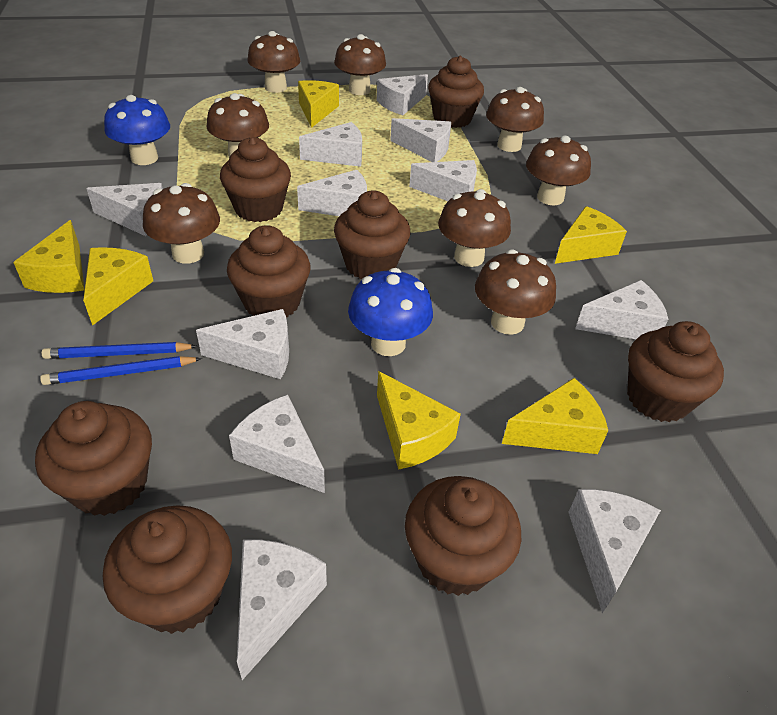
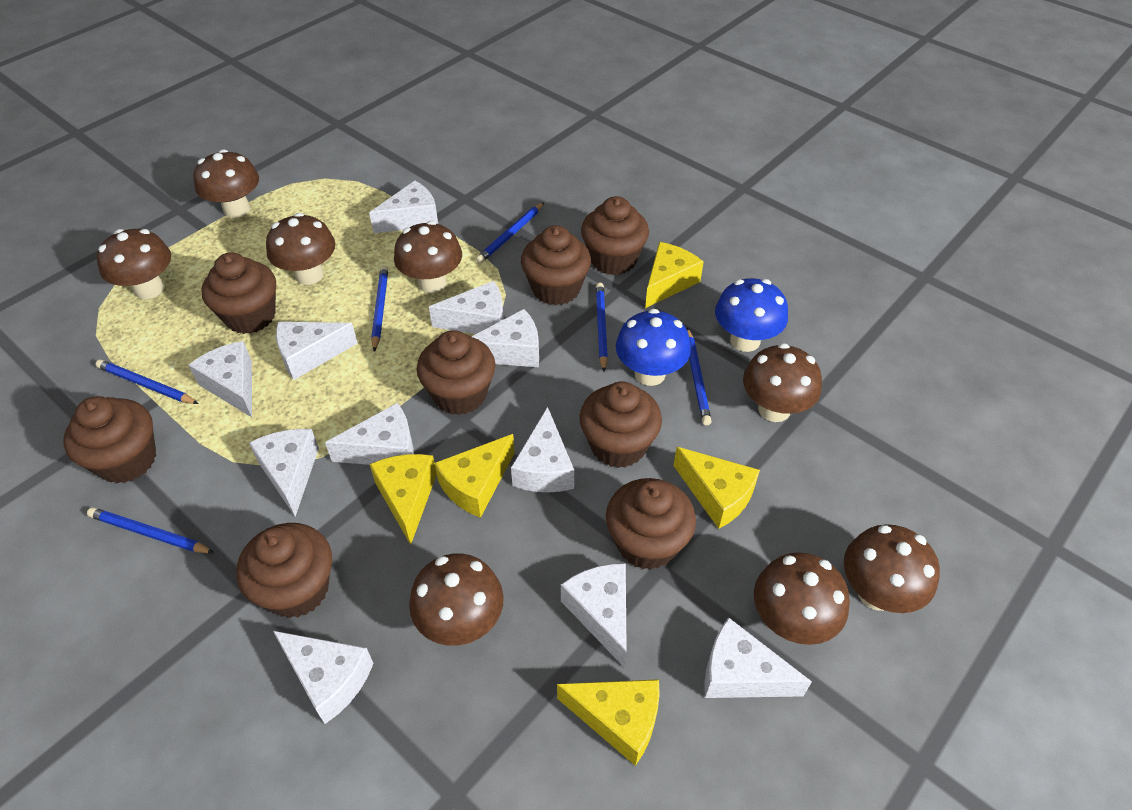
blue pencil: [40,356,202,385] [42,342,197,359] = 2 -> [87,507,214,553] [95,360,199,404] [371,265,388,352] [476,202,544,263] [596,283,608,372] [687,328,712,425] = 6
yellow cheese: [13,220,84,293] [83,247,153,326] [298,80,339,128] [377,371,461,470] [502,378,608,454] [555,206,627,264] = 6 -> [370,454,437,545] [435,434,515,518] [557,679,660,766] [645,242,704,308] [673,447,760,529] = 5

